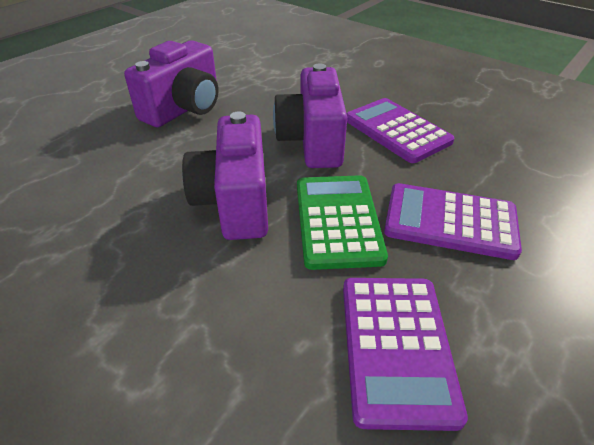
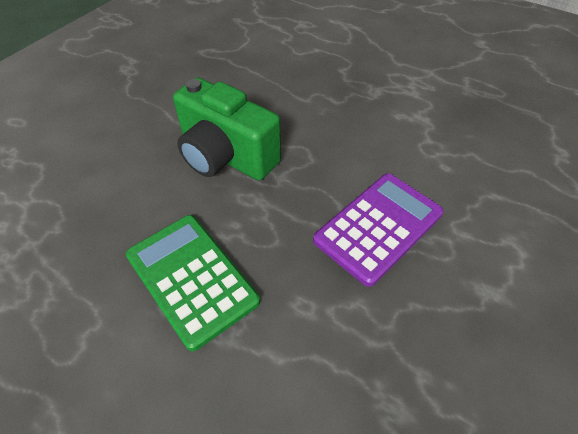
green camera: none = 0 -> [173,78,281,180] = 1
purple calculator: [343,278,468,431] [346,98,455,163] [384,183,522,260] = 3 -> [313,173,444,287] = 1
purple camera: [124,41,219,127] [182,112,268,240] [273,63,347,168] = 3 -> none = 0

